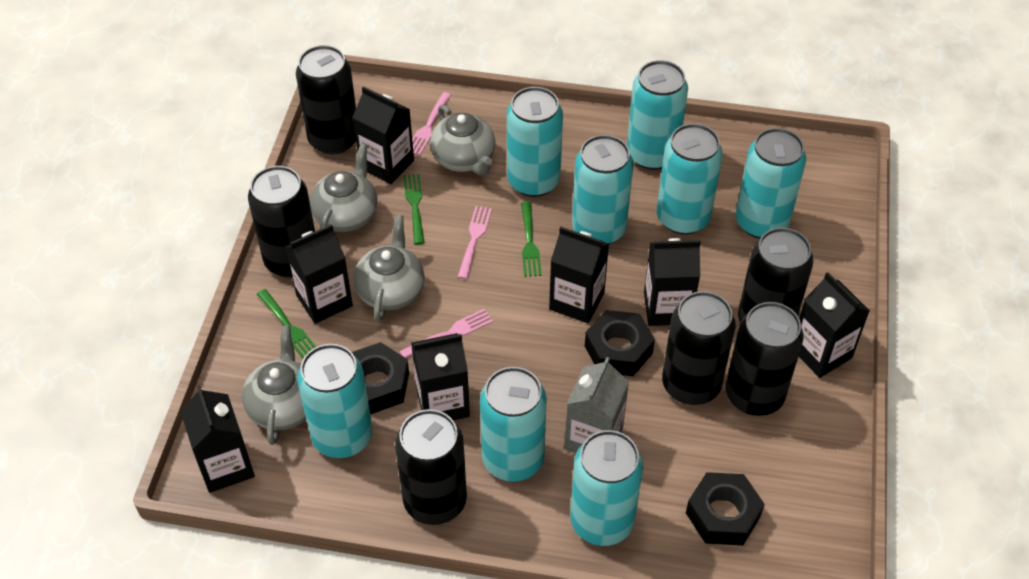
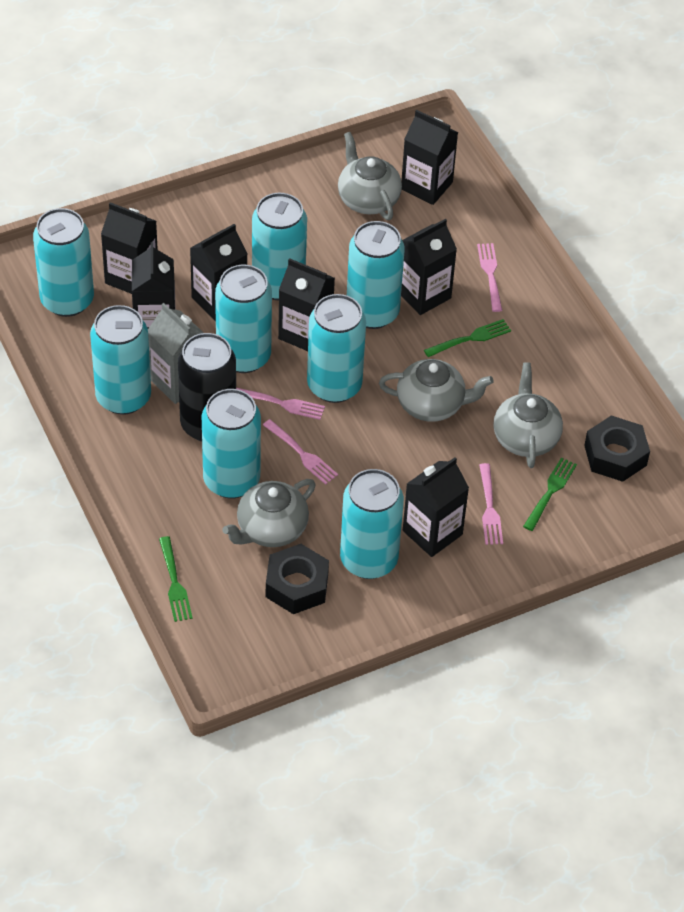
black can: [248,166,315,278] [296,45,356,155] [395,409,467,525] [662,291,735,405] [726,302,804,416] [738,228,814,322] = 6 -> [178,333,236,441] = 1
black nut: [352,342,409,414] [585,310,655,376] [686,472,765,545] = 3 -> [266,544,329,614] [584,416,650,482] = 2
pink fork: [399,309,493,358] [412,92,451,156] [458,206,492,279] = 3 -> [236,388,325,420] [263,419,338,485] [477,243,502,312] [479,463,503,545] = 4

